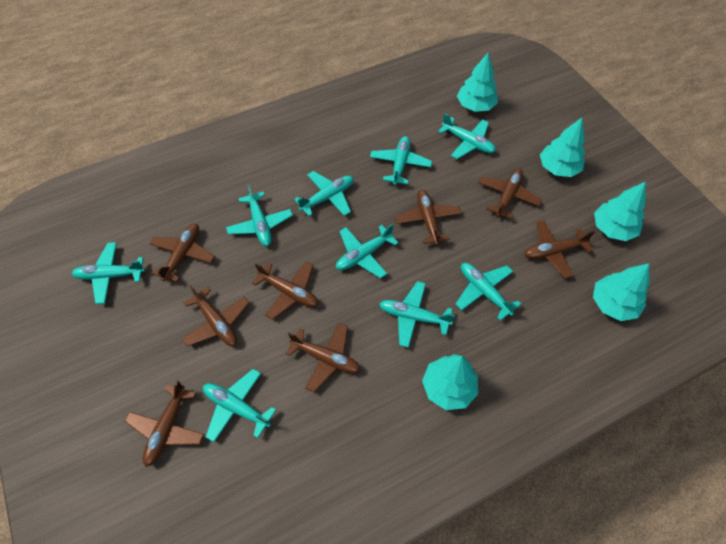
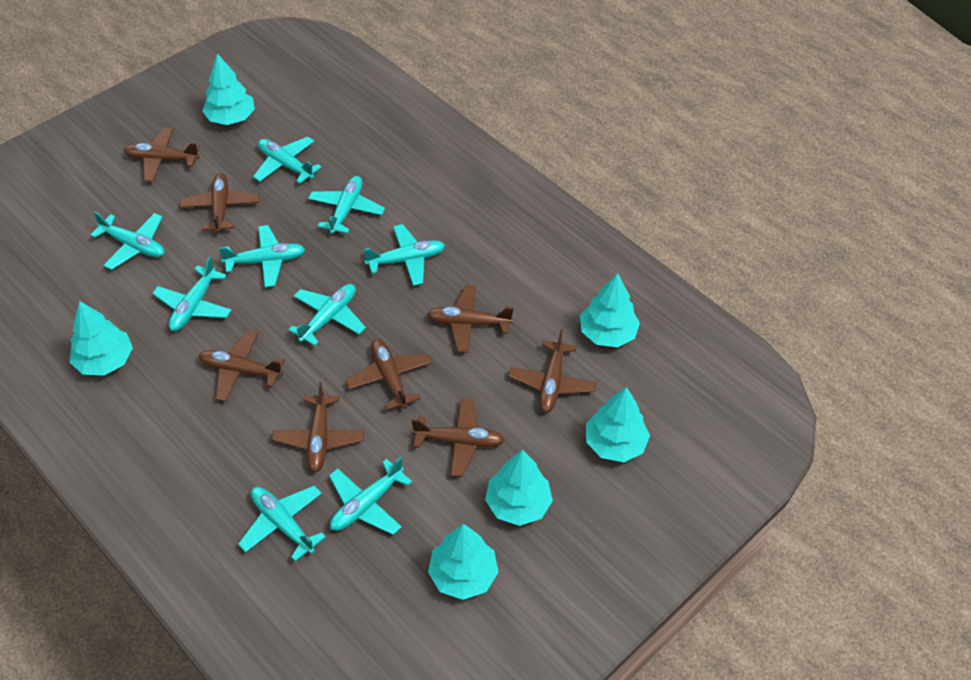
turquoise tree: [422,354,478,410] [457,53,498,112] [540,118,585,177] [593,263,650,321] [594,182,646,241] = 5 -> [70,301,133,376] [202,53,255,125] [428,524,499,600] [485,450,553,526] [580,273,640,347] [586,387,650,462] = 6

